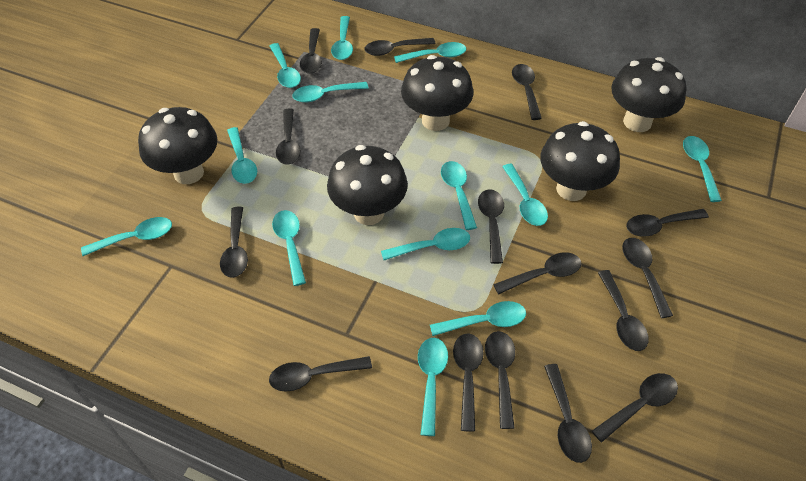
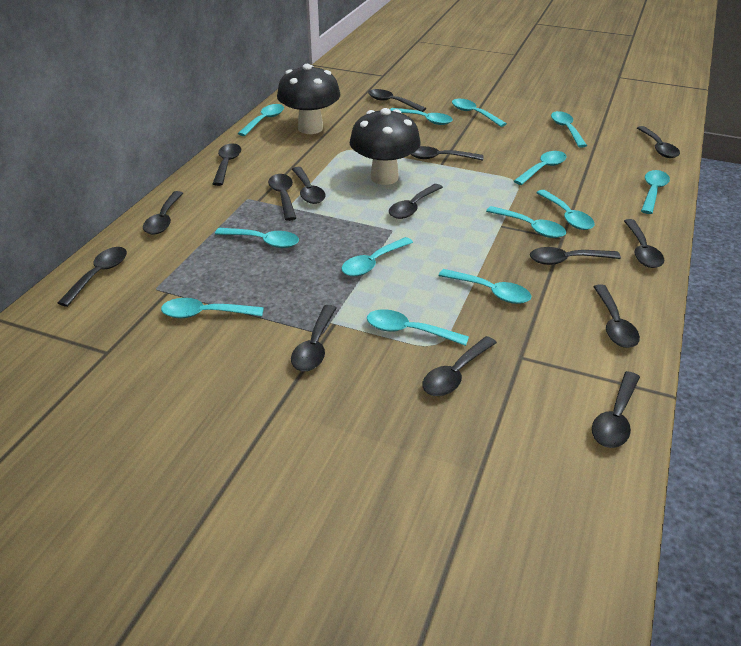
black mushroom: [138,107,217,184] [327,145,408,225] [401,55,473,131] [540,121,620,201] [612,57,686,132] = 5 -> [277,64,340,134] [350,108,421,185] = 2

